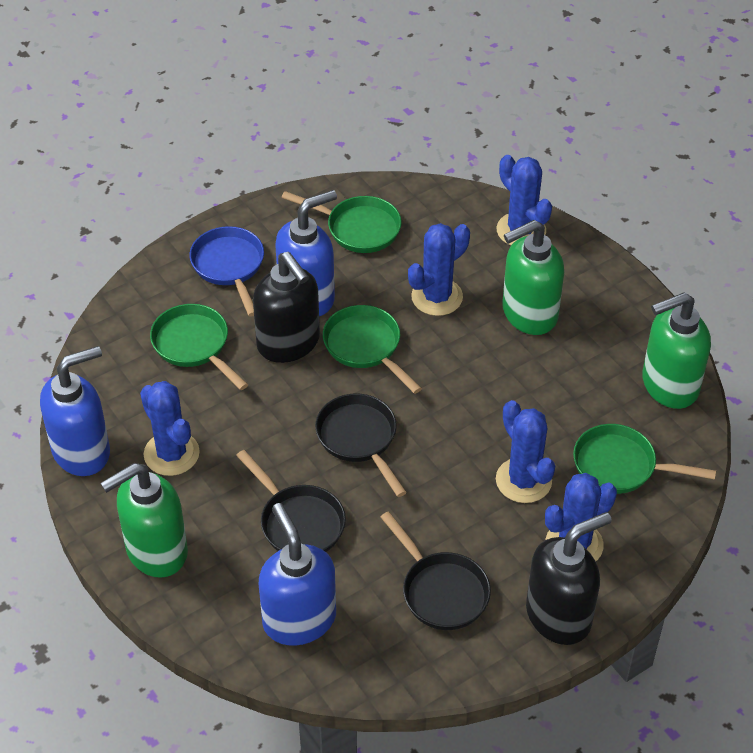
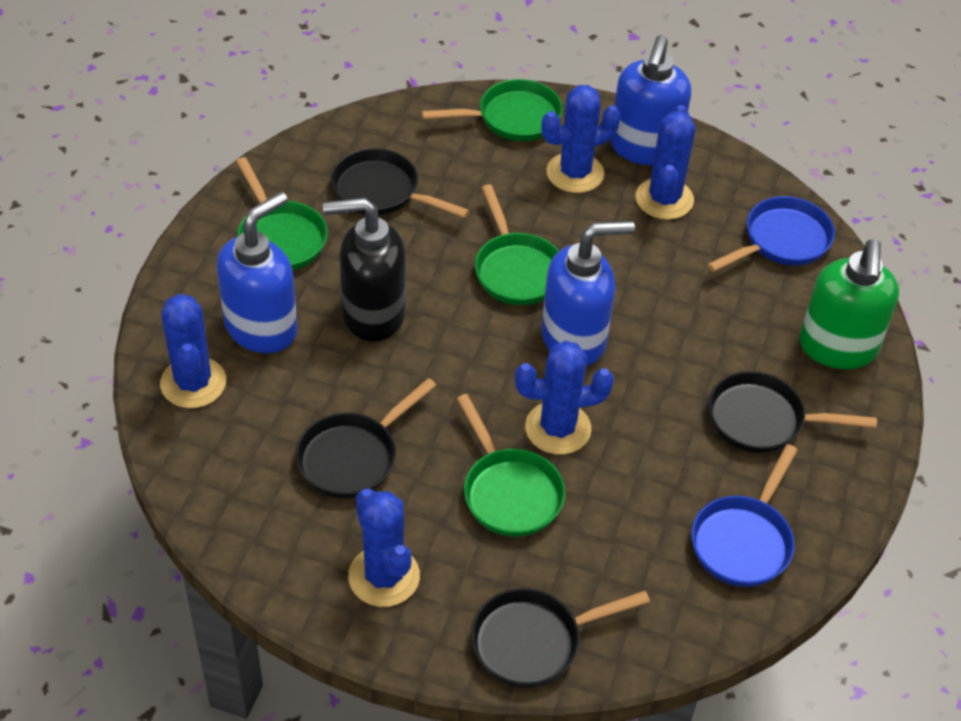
black pan: [236,450,346,552] [315,393,407,497] [381,511,491,630] = 3 -> [295,378,437,499] [331,148,469,218] [471,588,650,688] [708,371,877,453] = 4
black soap dispenser: [253,252,320,363] [526,512,612,645] = 2 -> [323,198,406,342] = 1
blue pan: [190,226,264,317] = 1 -> [691,444,798,587] [707,196,835,272] = 2
green soap dispenser: [101,463,188,578] [502,220,564,335] [642,292,711,409] = 3 -> [799,239,899,369] = 1

